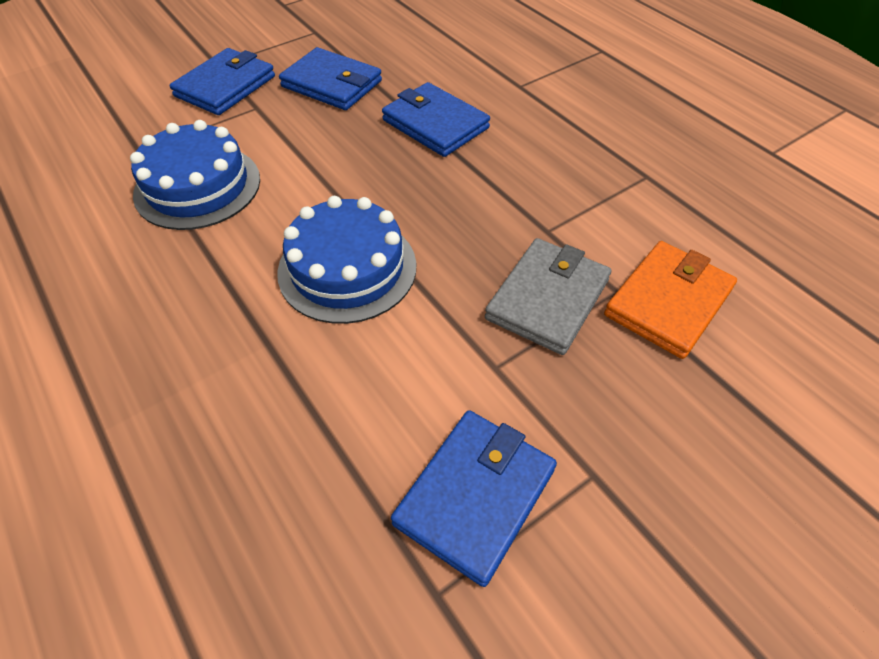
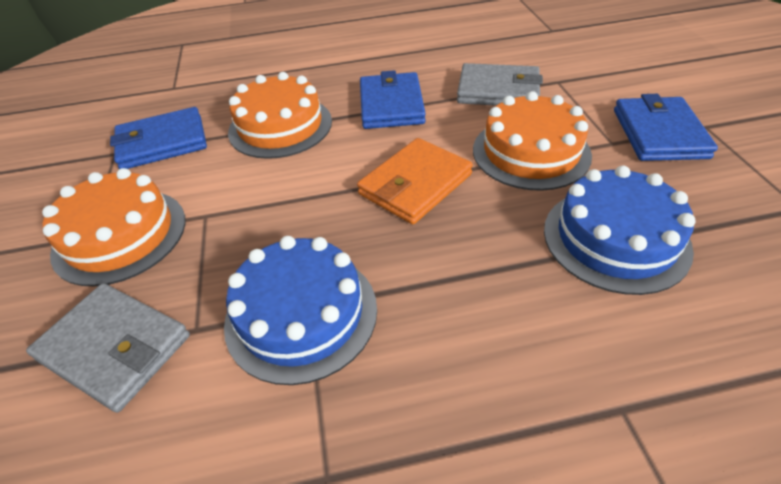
blue wallet: [170,48,275,115] [279,47,382,110] [382,82,490,157] [391,410,557,587] = 4 -> [110,107,207,169] [360,70,426,129] [614,94,718,161] = 3
grey wallet: [485,238,611,355] = 1 -> [26,283,190,413] [457,63,543,106] = 2
orange cake: none = 0 -> [42,168,186,287] [228,72,332,159] [473,91,592,191] = 3

